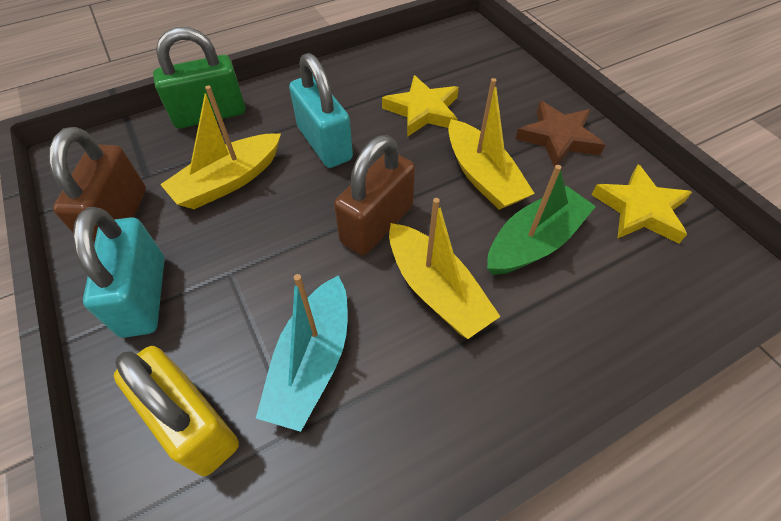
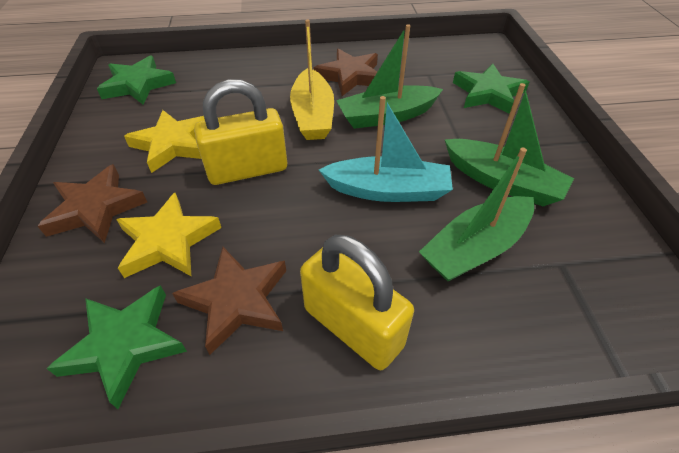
brown padlock: [49,127,146,244] [334,135,415,255] = 2 -> none = 0
brown star: [515,101,605,168] = 1 -> [38,164,147,243] [172,247,286,355] [314,49,378,96] = 3
green boat: [487,165,596,275] = 1 -> [336,24,443,129] [419,148,534,282] [444,83,574,206] = 3
green padlock: [153,27,245,128] = 1 -> none = 0
green star: none = 0 -> [46,285,187,409] [97,56,176,105] [453,64,529,114] = 3
turquoise padlock: [73,207,164,338] [289,53,353,168] = 2 -> none = 0
yellow boat: [160,85,281,209] [389,198,501,339] [448,78,535,210] = 3 -> [290,20,334,140] = 1
yellow padlock: [114,346,239,476] = 1 -> [194,79,287,185] [300,235,414,370] = 2

